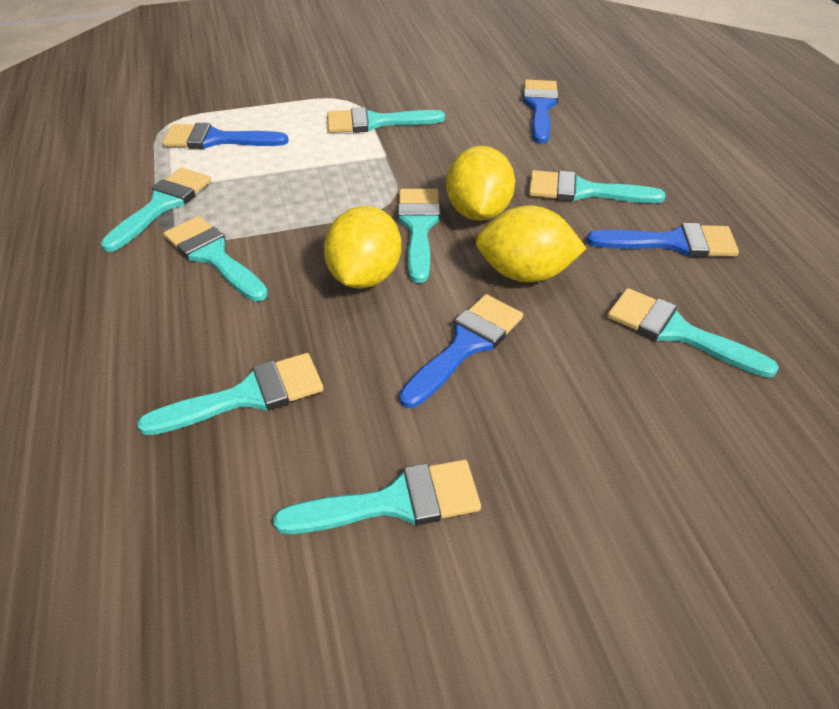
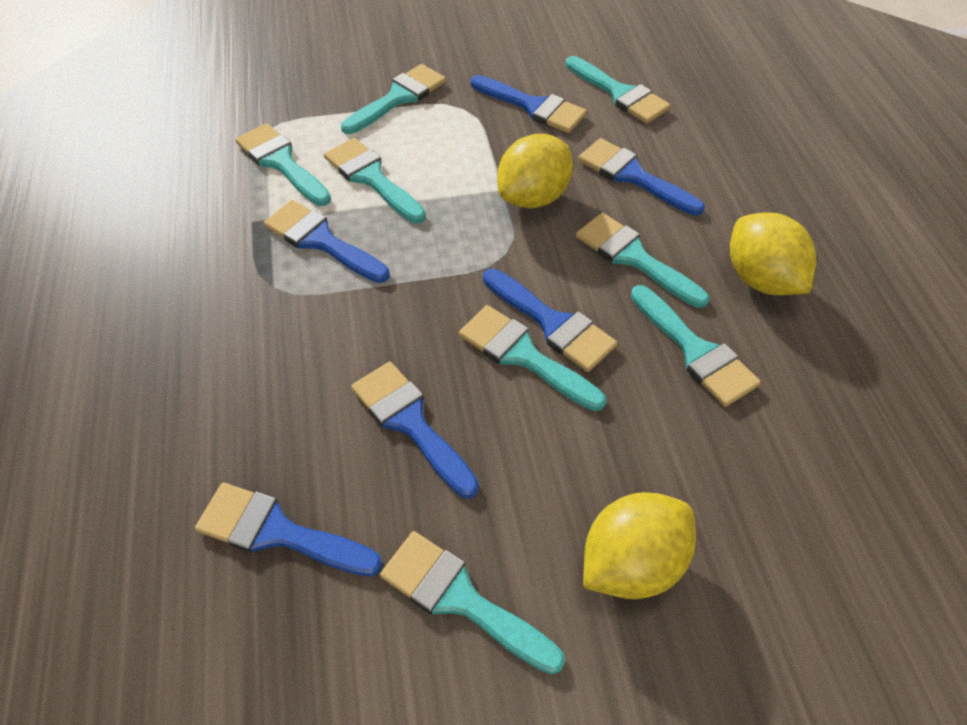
blue brush: [162,123,289,149] [399,294,523,408] [523,80,559,143] [587,223,739,257] = 4 -> [195,482,383,576] [264,200,390,283] [351,362,479,498] [470,75,587,133] [483,269,617,372] [578,138,705,216] = 6

